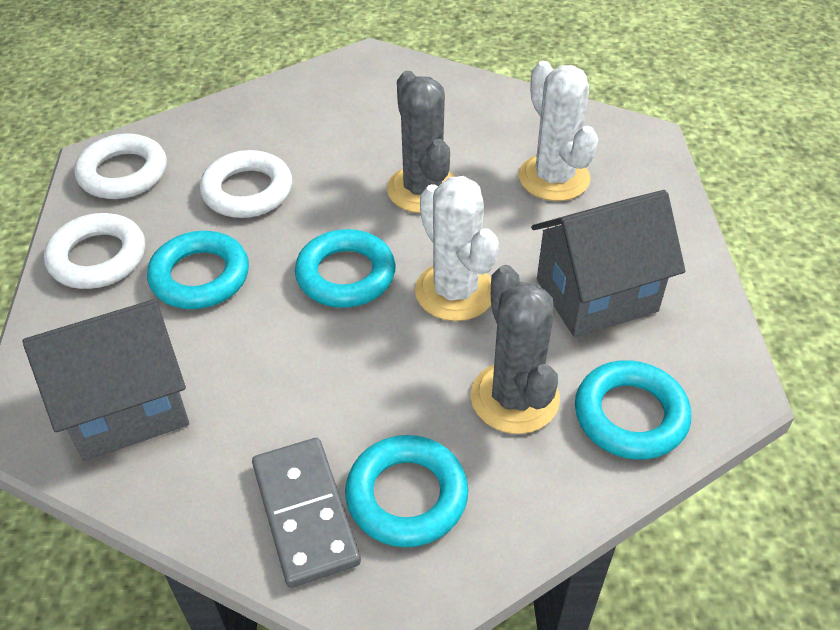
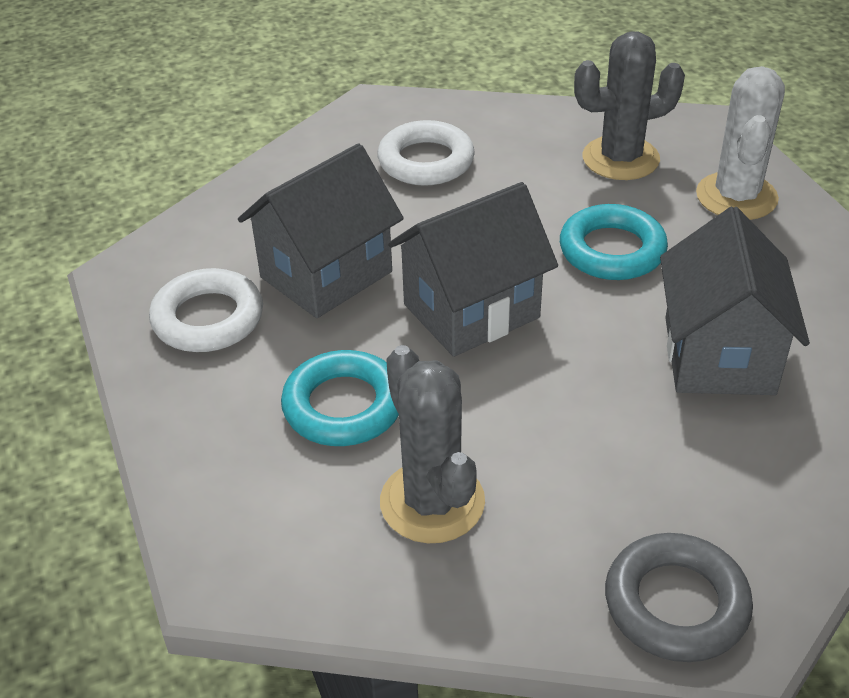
grey domino: [252,438,361,588] = 1 -> none = 0
grey house: [23,299,189,461] [531,190,685,337] = 2 -> [238,143,404,318] [388,182,558,357] [660,207,810,395] = 3
grey ring: none = 0 -> [605,533,753,662] = 1
turquoise ring: [147,231,249,309] [295,229,396,308] [345,435,468,547] [575,360,691,460] = 4 -> [281,350,399,446] [560,204,668,280] = 2
white cactus: [415,176,499,321] [518,61,598,201] = 2 -> [696,66,785,220] = 1
white ring: [44,213,145,289] [74,134,167,199] [200,150,292,218] = 3 -> [149,268,263,352] [378,120,475,186] = 2

